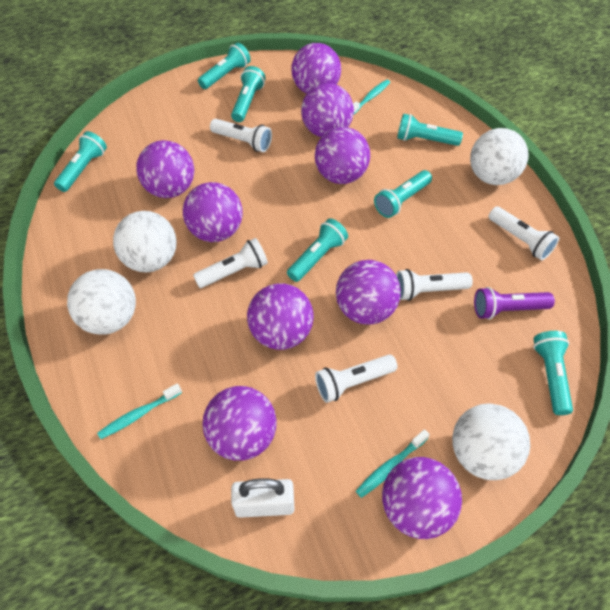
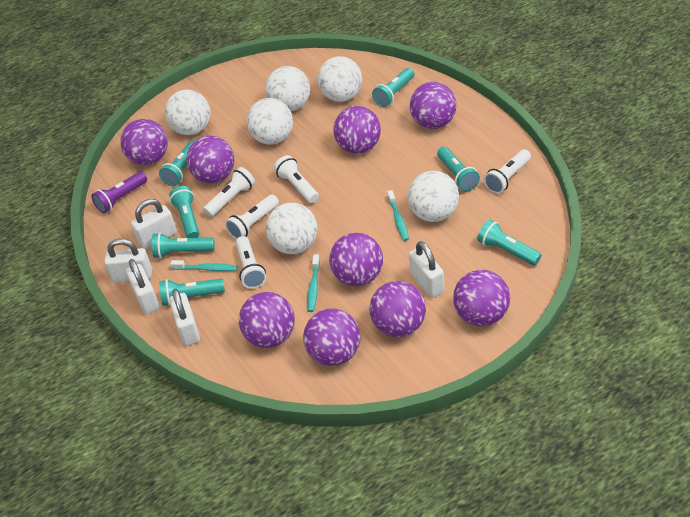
white ball: [67,269,136,335] [113,211,177,273] [452,404,530,480] [470,128,529,185] = 4 -> [165,90,211,135] [247,98,293,145] [265,66,310,111] [266,203,317,254] [318,56,362,102] [408,171,459,222] = 6
white padlock: [231,478,294,518] = 1 -> [104,239,152,283] [126,259,160,314] [131,199,177,249] [170,289,200,346] [409,241,445,298] = 5

